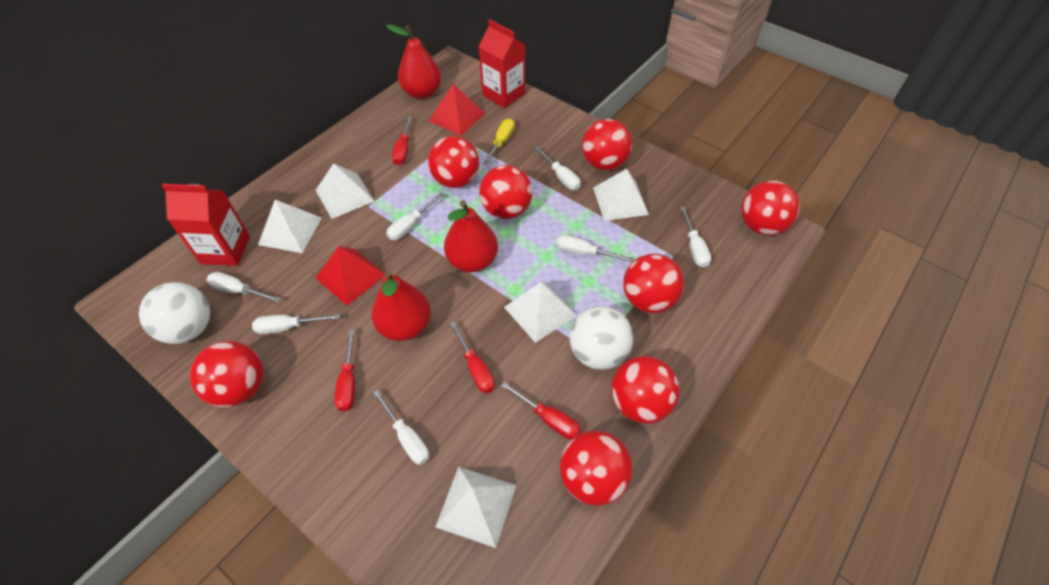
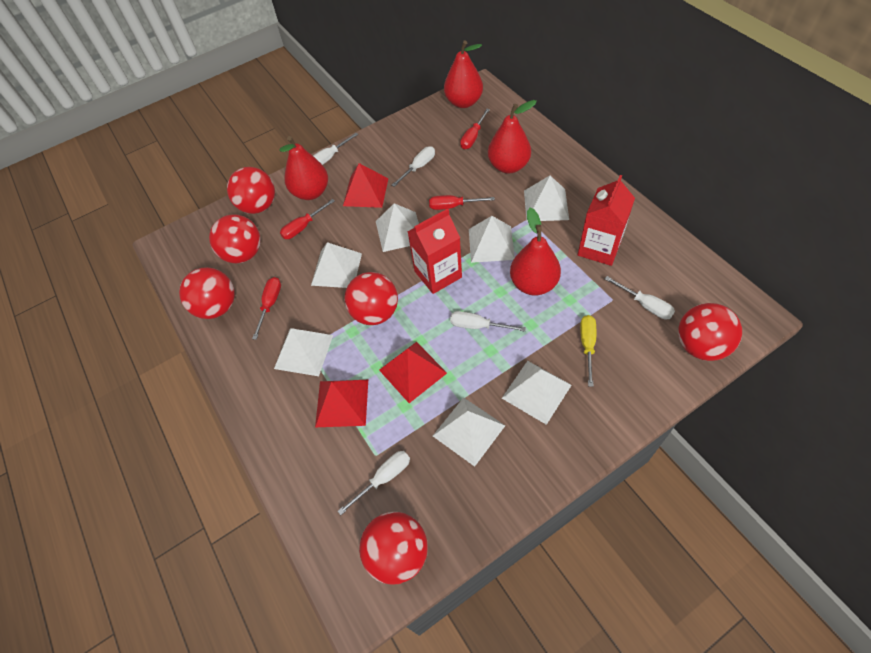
red ball: [190,341,263,408] [428,136,480,188] [479,165,533,219] [560,430,633,506] [582,119,632,170] [611,356,680,424] [623,254,684,313] [741,181,800,235] = 8 -> [179,267,235,319] [209,214,261,264] [227,167,275,214] [344,272,398,325] [359,512,428,585] [678,303,742,361] = 6
red pear: [371,271,431,341] [386,24,441,99] [444,200,498,272] = 3 -> [279,136,328,200] [444,40,483,108] [488,100,537,173] [510,208,561,295] = 4
red pyramid: [316,246,385,306] [429,84,485,136] = 2 -> [315,380,368,427] [343,163,388,208] [379,342,447,403] = 3
white ball: [139,282,210,344] [570,306,633,370] = 2 -> none = 0
white pyramid: [258,200,322,253] [316,163,374,219] [435,467,516,548] [504,282,577,343] [593,169,649,221] = 5 -> [274,328,333,376] [311,242,362,288] [376,203,419,252] [433,397,505,467] [469,216,515,263] [502,361,571,425] [524,176,569,222] = 7
white screwdriver: [207,272,281,302] [252,314,340,334] [373,389,429,465] [386,193,444,240] [534,146,581,190] [557,235,634,262] [680,207,711,268] = 7 -> [313,133,358,165] [338,451,410,515] [392,146,435,187] [450,311,526,332] [605,276,675,320] = 5

